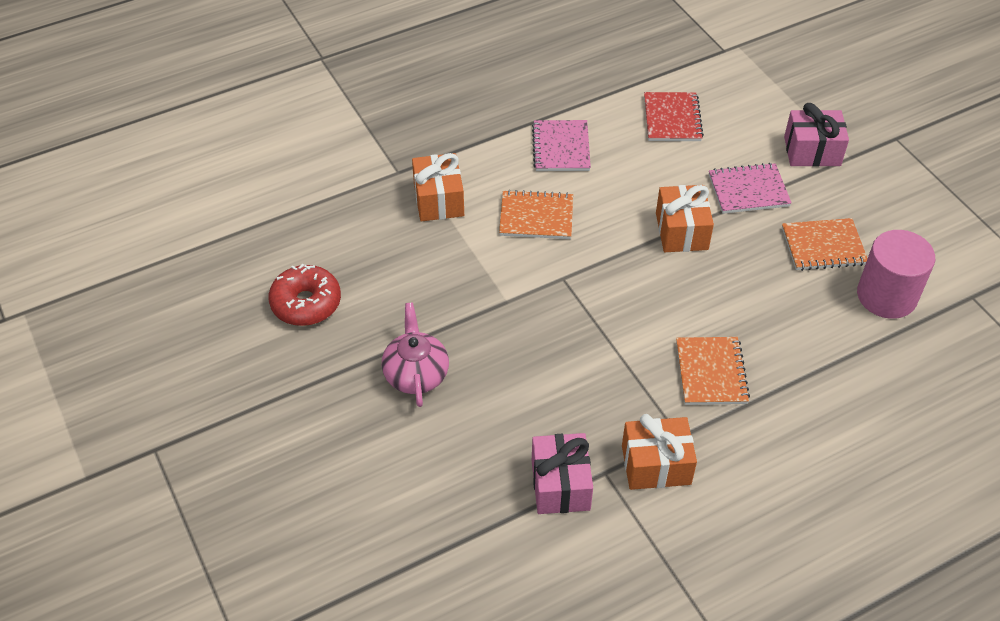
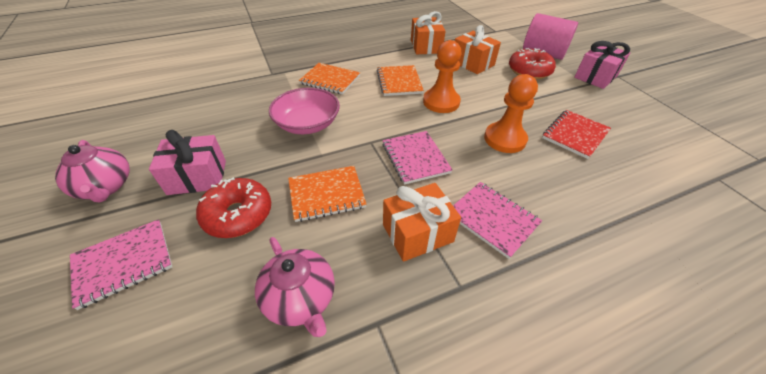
orange pawn: none = 0 -> [423,40,461,113] [484,74,538,153] = 2
pink bowl: none = 0 -> [269,88,340,134] = 1
pink notebook: [532,120,591,171] [709,163,792,214] = 2 -> [70,219,172,310] [383,131,453,185] [453,182,542,259] = 3
pink teapot: [382,303,449,407] = 1 -> [55,140,130,202] [255,237,335,337] = 2
red donut: [269,264,341,326] = 1 -> [196,177,271,238] [509,48,556,79] = 2

